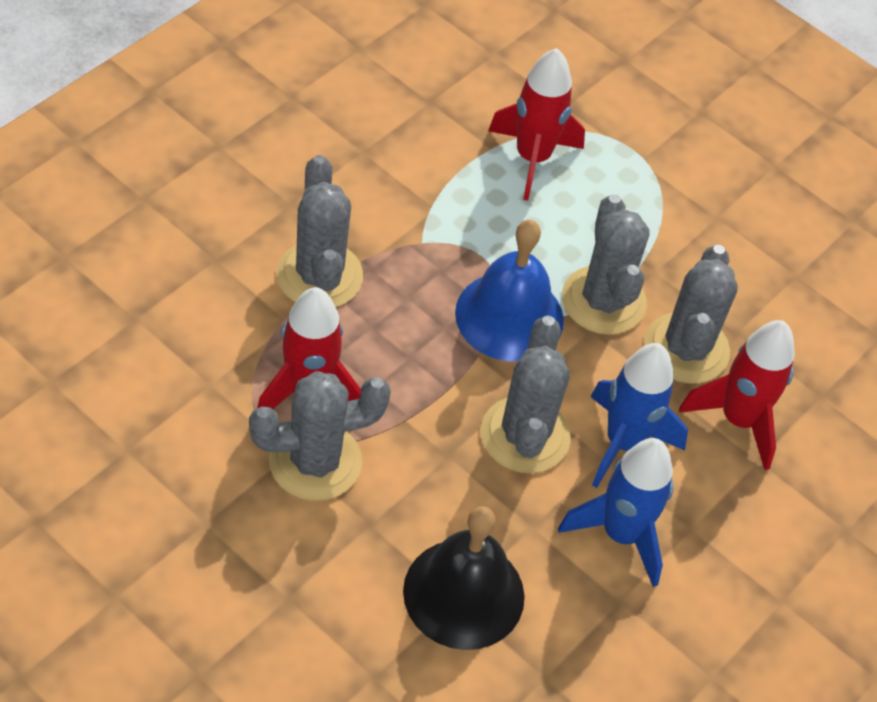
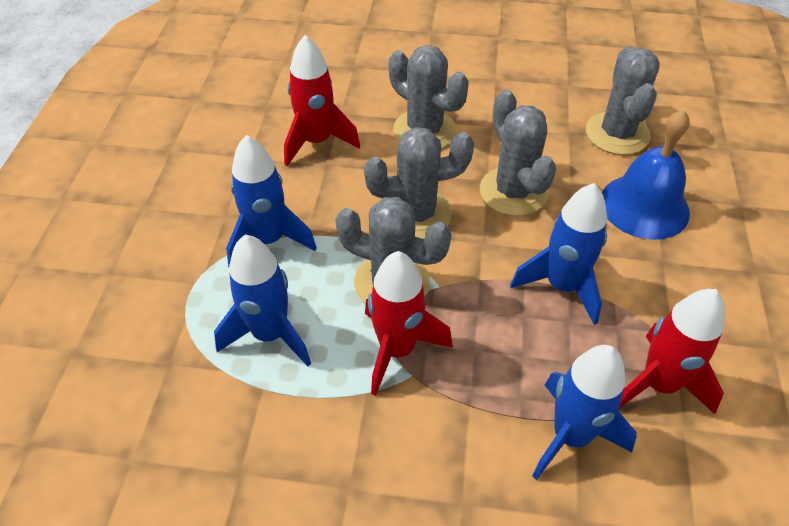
black bell: [403,506,525,650] = 1 -> none = 0
blue rocket: [558,438,673,587] [591,343,688,488] = 2 -> [214,235,311,367] [226,135,317,267] [510,183,607,325] [532,345,637,480] = 4

